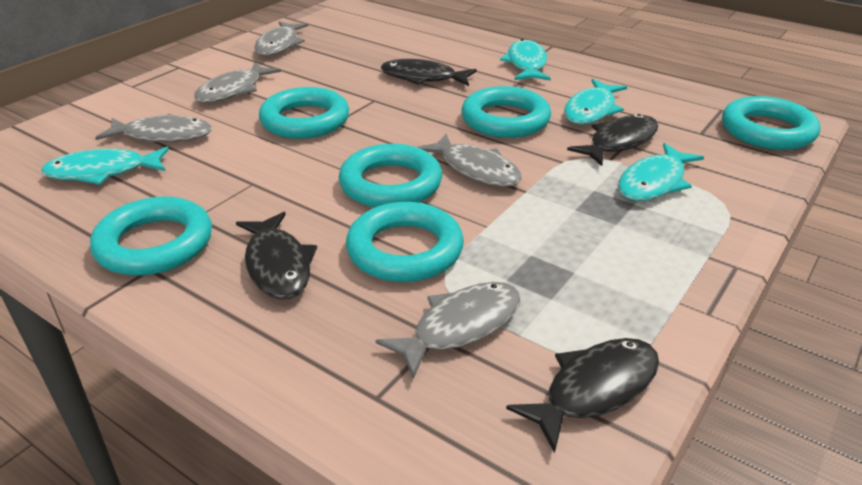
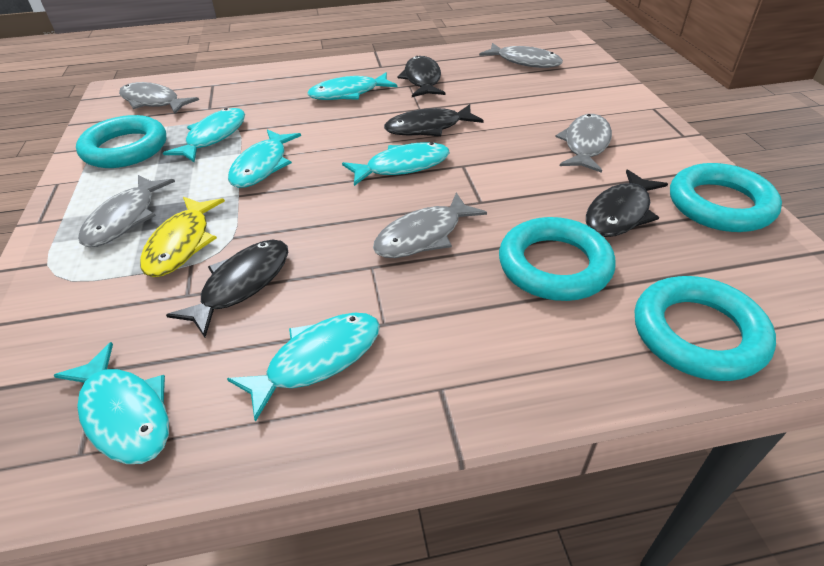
turquoise fish: [41,147,169,185] [500,39,551,80] [564,79,627,125] [618,143,704,201] = 4 -> [53,342,169,464] [163,108,245,162] [227,313,380,422] [228,129,301,188] [307,72,398,100] [342,142,450,186] = 6
turquoise ring: [90,197,212,276] [259,87,349,139] [339,144,442,207] [346,202,464,282] [462,86,551,138] [722,96,820,150] = 6 -> [76,115,167,168] [499,217,616,301] [635,276,776,381] [670,163,782,232] = 4
yellow fish: none = 0 -> [140,197,225,277] = 1

